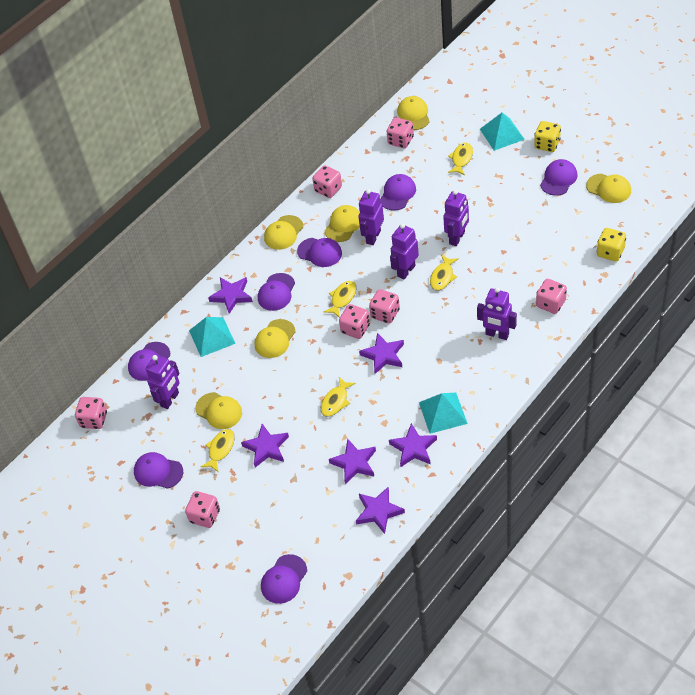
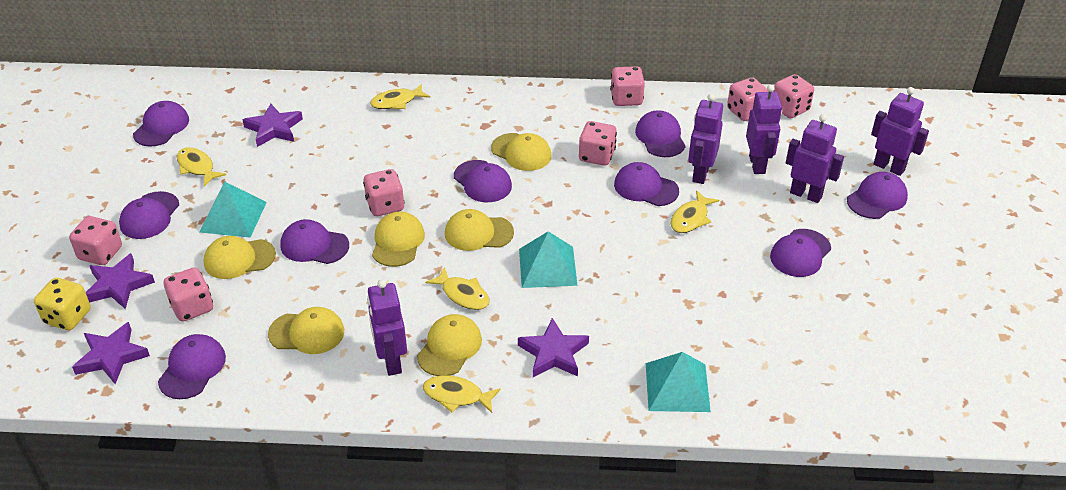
purple cap: [128,342,170,381] [134,452,183,489] [258,273,295,311] [261,554,307,604] [297,238,342,267] [380,174,416,211] [540,159,577,196] = 7 -> [119,191,179,239] [133,101,189,146] [158,334,226,399] [280,219,349,264] [454,160,512,202] [614,162,679,206] [635,110,686,157] [770,229,831,277] [847,172,908,219] = 9
purple star: [208,277,253,314] [241,424,289,468] [329,439,376,484] [356,487,405,534] [359,333,404,374] [389,423,437,467] = 6 -> [72,322,150,384] [86,253,155,309] [243,103,303,147] [518,318,589,377] = 4
yellow dice: [534,121,561,152] [597,228,626,262] = 2 -> [34,277,91,330] = 1

